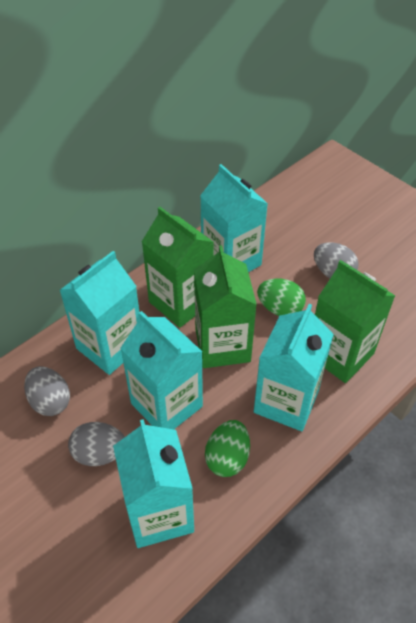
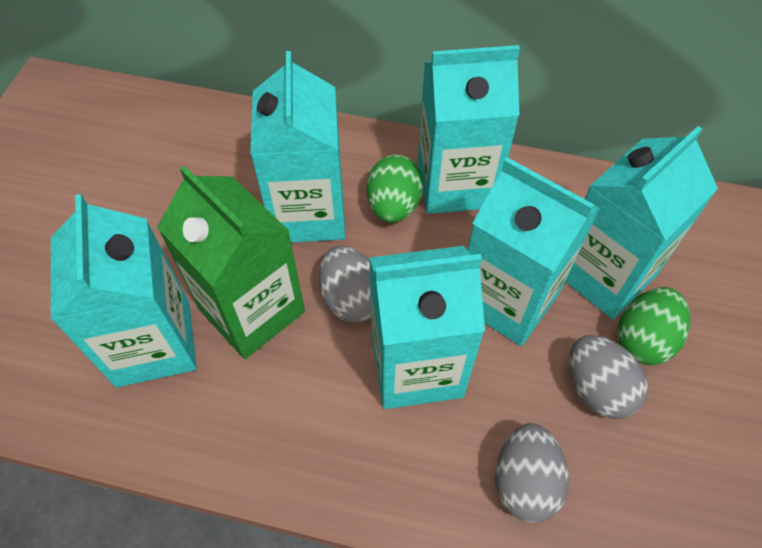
green carton: [142,207,214,328] [194,245,257,368] [315,260,395,383] = 3 -> [157,166,305,359] = 1
turquoise carton: [59,251,140,375] [113,419,194,548] [120,311,203,429] [200,164,268,272] [254,304,334,431] = 5 -> [51,194,197,387] [250,51,345,243] [369,246,485,409] [418,45,520,214] [468,157,600,346] [565,126,718,319] = 6

